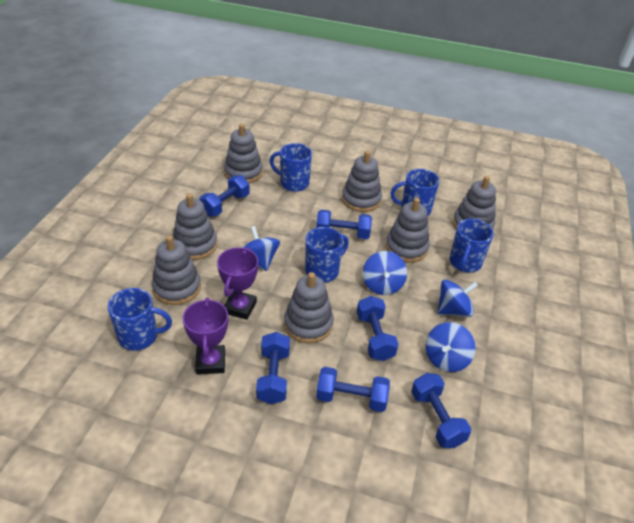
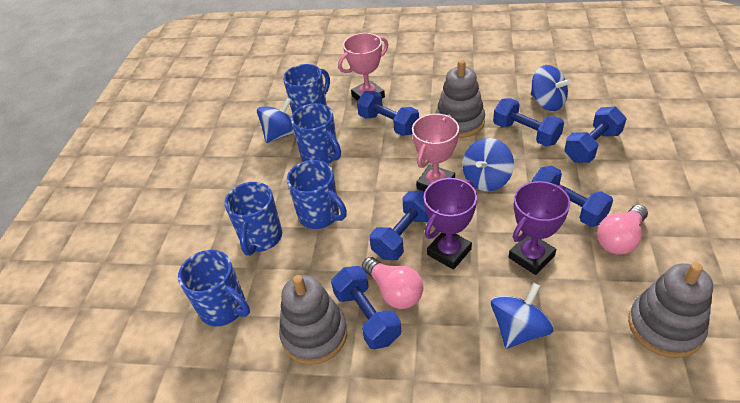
grey stacking toy: [152,235,201,305] [173,193,217,260] [224,123,263,183] [284,272,334,343] [342,151,382,212] [386,198,430,263] [452,176,496,230] = 7 -> [279,275,347,365] [435,60,485,138] [628,263,713,358] = 3
pink light bulb: none = 0 -> [362,257,423,309] [597,205,648,255] = 2
pink trophy: none = 0 -> [338,33,388,101] [412,114,459,192] = 2

